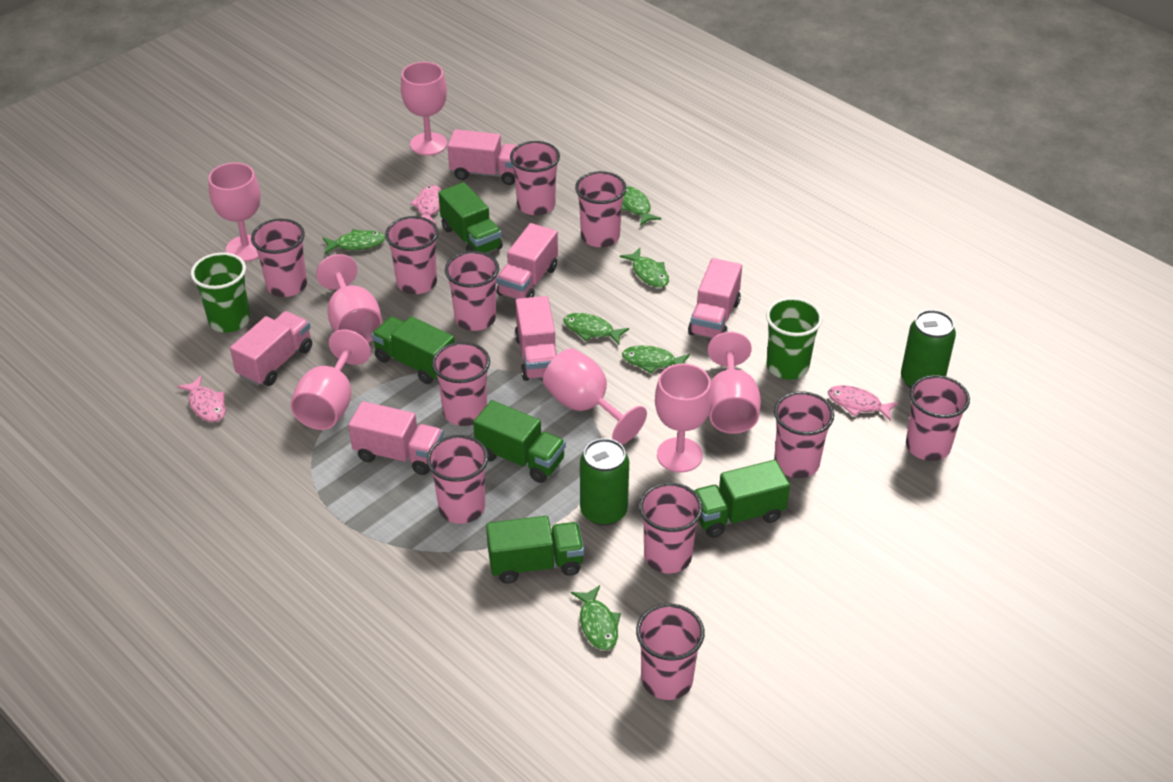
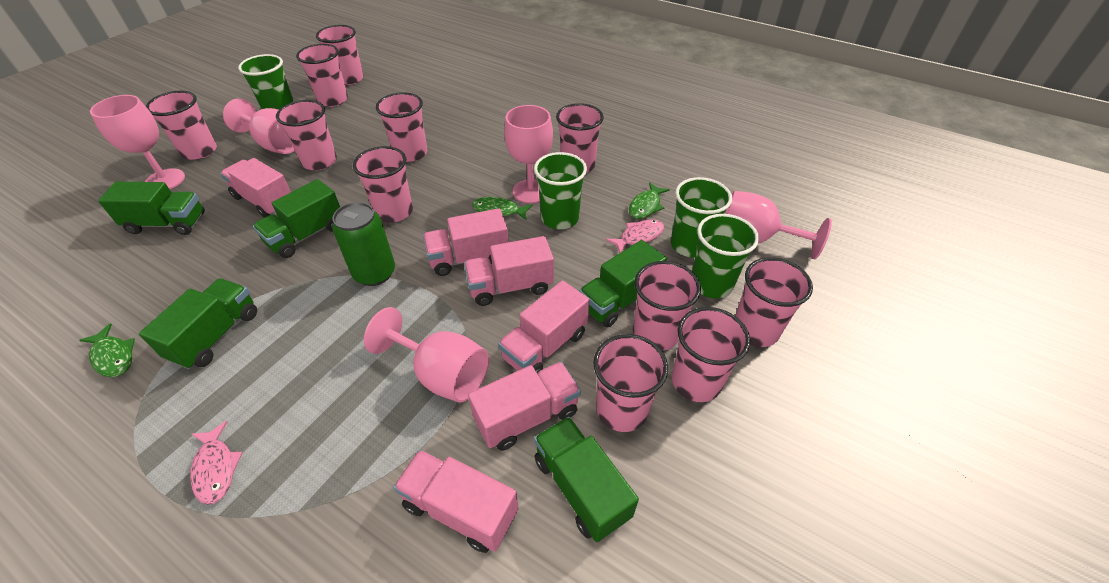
green can: [580,438,629,526] [901,310,956,388] = 2 -> [332,202,395,286] = 1
green cup: [191,252,250,332] [766,297,823,380] = 2 -> [238,54,294,110] [534,152,587,229] [671,177,732,258] [692,214,759,298] = 4
green fish: [323,229,385,254] [563,313,629,345] [571,585,621,650] [620,248,669,288] [622,186,661,226] [622,346,690,374] = 6 -> [79,323,135,377] [472,197,533,220] [629,182,670,219] = 3
pink fish: [177,375,226,422] [410,185,441,225] [828,385,898,421] = 3 -> [190,421,243,505] [606,219,664,253] = 2
pink goblet: [209,163,260,262] [290,330,371,430] [316,254,382,343] [401,62,447,156] [543,348,647,444] [655,364,712,473] [708,332,761,434] = 7 -> [90,95,185,189] [223,98,295,154] [364,307,489,403] [504,105,553,204] [725,191,832,259] = 5

